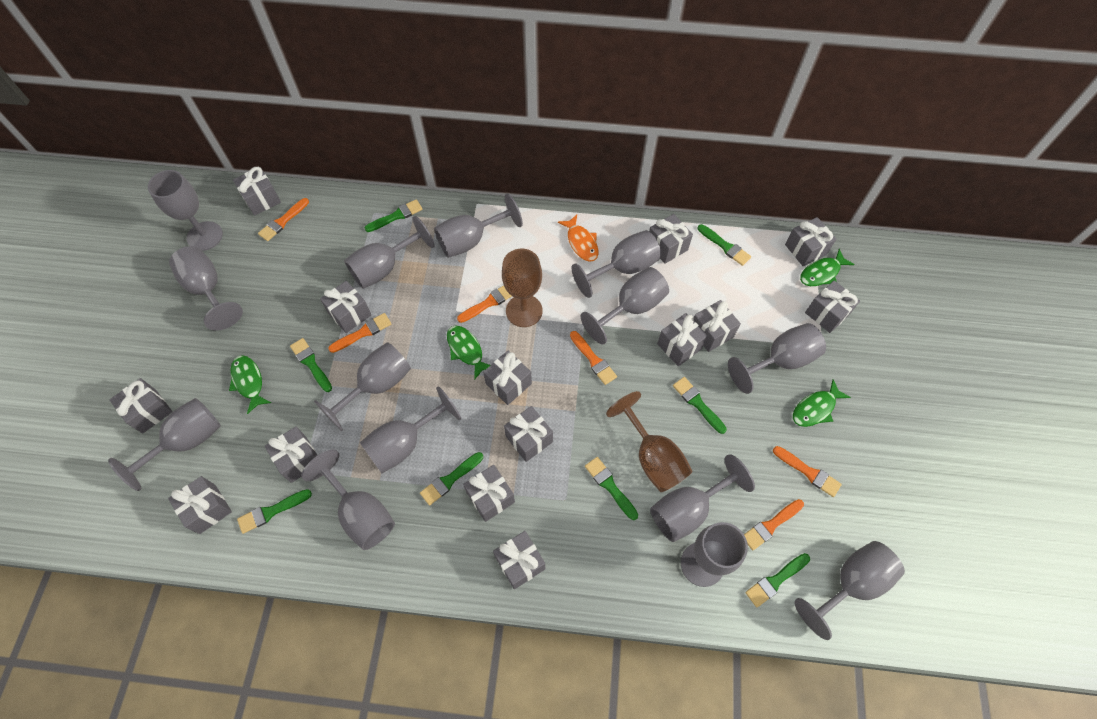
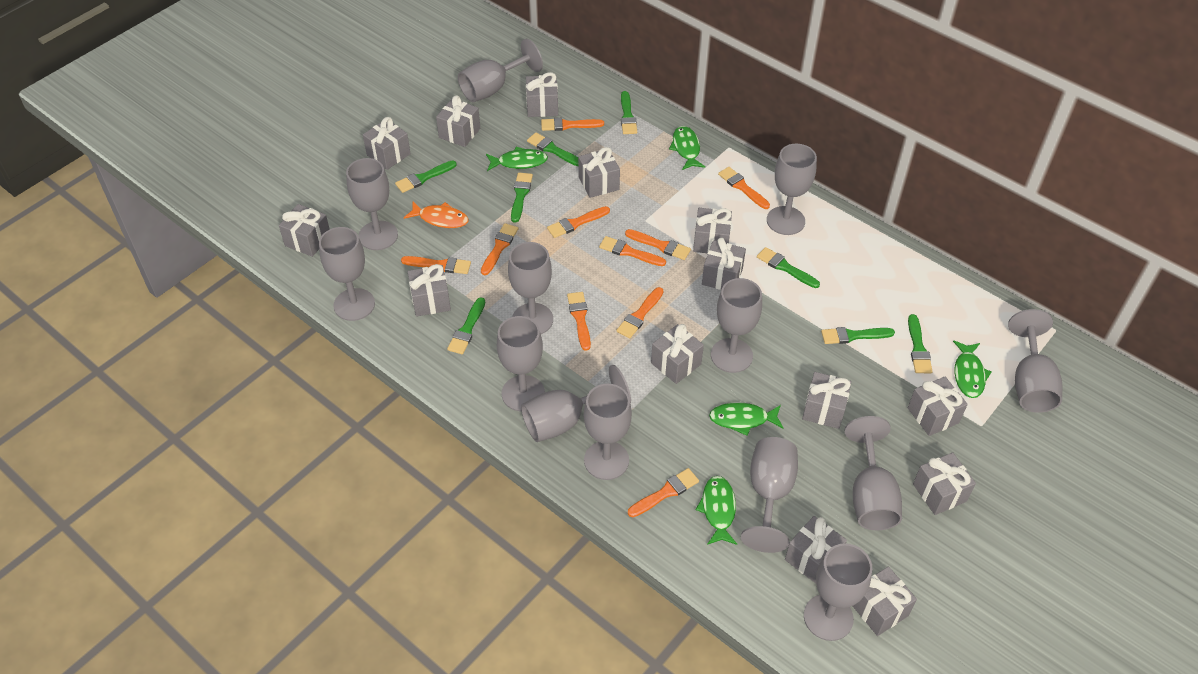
brown goblet: [502,249,543,327] [606,391,693,492] = 2 -> none = 0
green fish: [229,355,271,414] [447,325,490,380] [793,379,851,427] [800,249,855,286] = 4 -> [486,147,548,171] [669,126,705,170] [696,476,737,545] [709,402,783,436] [953,340,991,398] = 5
grey goblet: [108,398,221,491] [148,170,223,251] [169,246,243,331] [301,450,395,550] [314,342,411,431] [344,216,435,289] [360,386,461,473] [434,194,523,258] [572,230,661,298] [581,267,669,345] [650,454,755,542] [681,522,748,587] [728,323,826,394] [794,541,905,640] = 14 -> [319,227,375,321] [346,158,398,250] [458,39,543,102] [497,316,545,411] [508,242,553,334] [521,365,631,442] [584,384,632,480] [711,278,762,373] [741,437,798,553] [767,144,817,235] [804,543,872,641] [844,416,902,530] [1008,309,1062,413] = 13
orange brush: [258,198,309,241] [328,313,391,353] [457,285,512,323] [570,331,617,385] [744,499,804,550] [773,446,842,497] = 6 -> [401,256,471,274] [481,223,518,275] [541,118,604,131] [547,206,610,238] [567,292,591,351] [599,236,666,266] [616,287,664,338] [625,229,691,260] [628,468,699,517] [718,167,770,209] = 10

